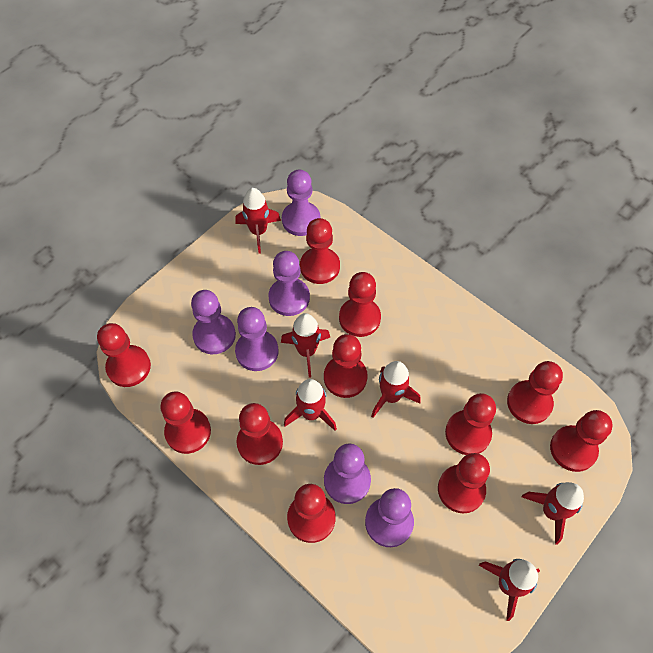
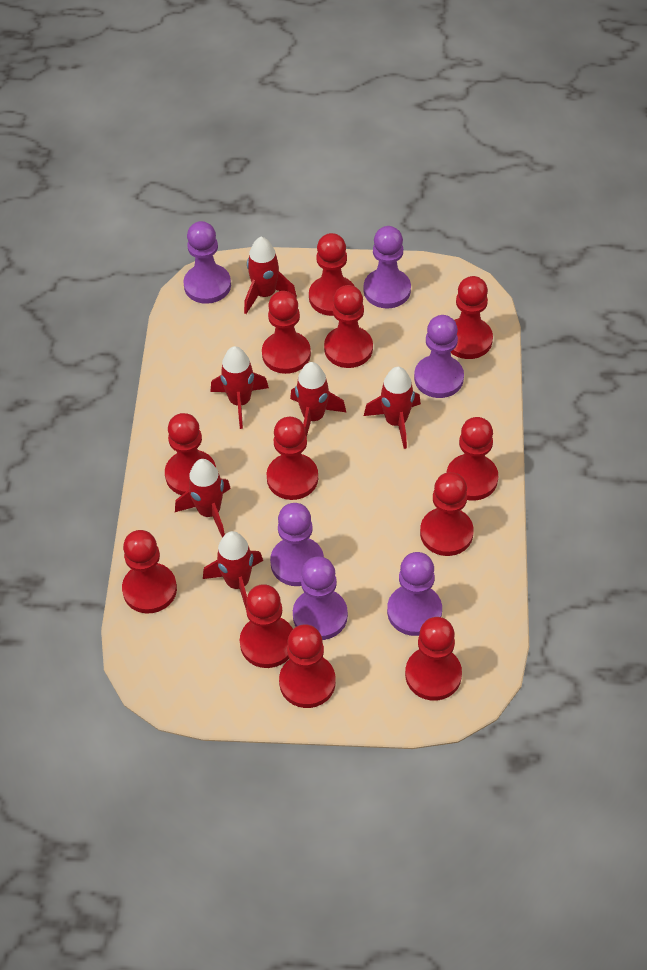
red pawn: [97,323,151,387] [160,392,211,454] [237,403,283,465] [287,484,336,543] [300,218,340,284] [324,334,368,398] [339,272,381,337] [438,453,490,513] [445,393,496,455] [507,361,563,424] [550,410,613,472] = 11 -> [122,530,177,614] [165,413,216,495] [240,584,293,668] [262,291,311,374] [266,417,318,500] [279,624,336,708] [309,233,355,316] [324,285,373,368] [405,617,462,701] [420,472,474,556] [446,417,498,501] [451,276,493,359] = 12

